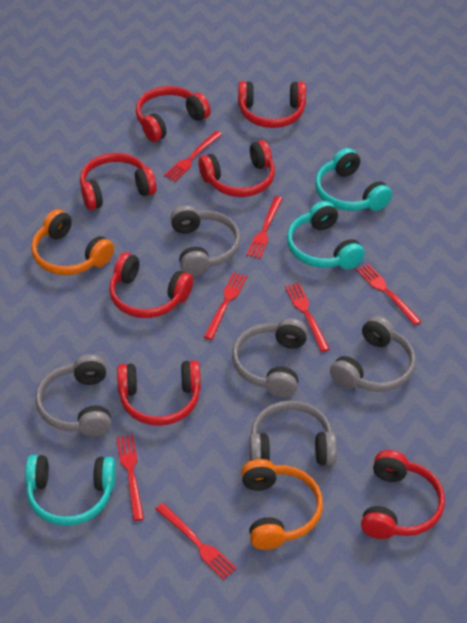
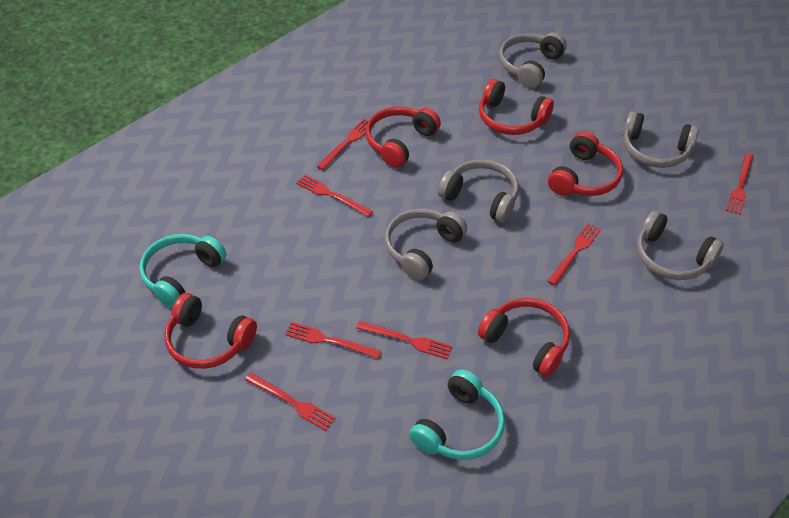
orange headphones: [31,209,114,275] [241,459,323,550] = 2 -> none = 0
red headphones: [80,153,157,210] [109,252,193,318] [117,360,201,426] [136,86,211,142] [198,140,275,197] [238,81,306,128] [361,450,445,539] = 7 -> [164,293,257,369] [366,106,441,168] [478,298,570,377] [479,79,554,135] [548,131,623,196] = 5
turquoise headphones: [25,455,116,526] [287,201,365,269] [315,148,392,211] = 3 -> [139,234,226,308] [409,369,505,460] = 2

